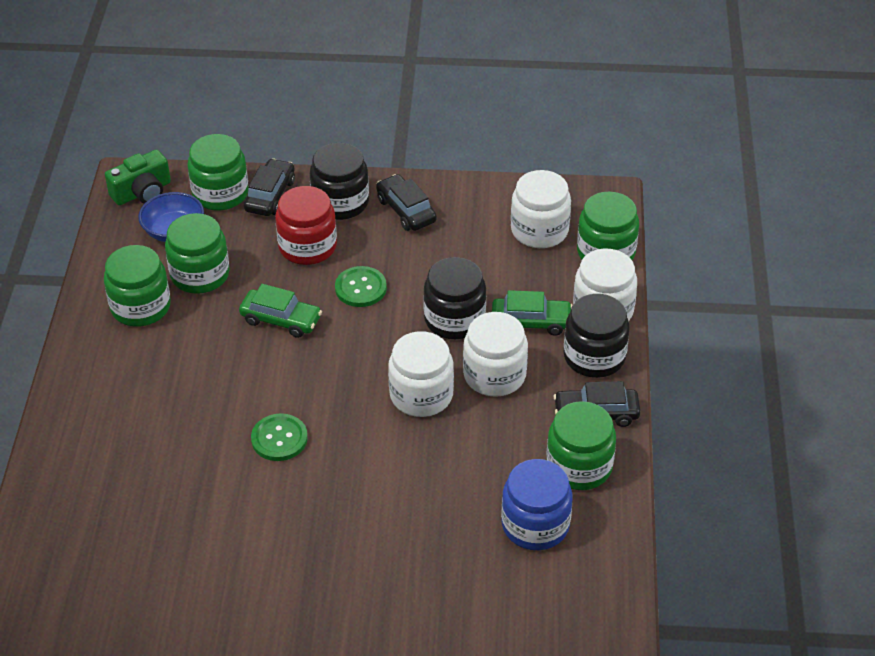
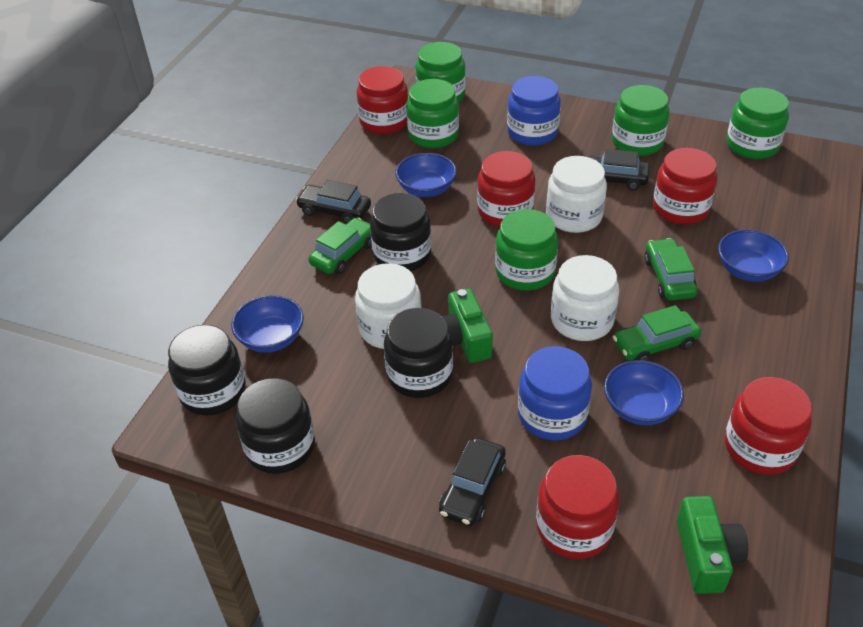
black jar: [310,143,369,220] [423,257,486,339] [564,294,630,378] = 3 -> [168,325,246,416] [236,378,315,474] [370,193,431,271] [384,308,453,398] = 4
blue bowl: [138,192,204,242] = 1 -> [231,295,304,353] [395,153,457,197] [604,360,684,425] [718,229,789,282] = 4
blue jar: [501,459,572,550] = 1 -> [507,76,561,146] [518,346,592,440] = 2
green button: [251,413,308,461] [335,266,387,307] = 2 -> none = 0
green camera: [105,150,171,205] = 1 -> [442,288,493,363] [677,496,748,594] = 2
green car: [239,284,322,338] [492,290,573,336] = 2 -> [308,218,372,274] [613,305,701,361] [644,238,697,301] = 3
red jar: [275,186,337,265] = 1 -> [357,66,408,134] [477,151,535,227] [536,455,619,559] [653,148,717,224] [725,377,812,475] = 5
white jar: [388,331,454,417] [463,312,528,397] [511,170,571,248] [573,249,637,322] = 4 -> [355,263,421,349] [546,156,607,233] [551,255,619,341] = 3

